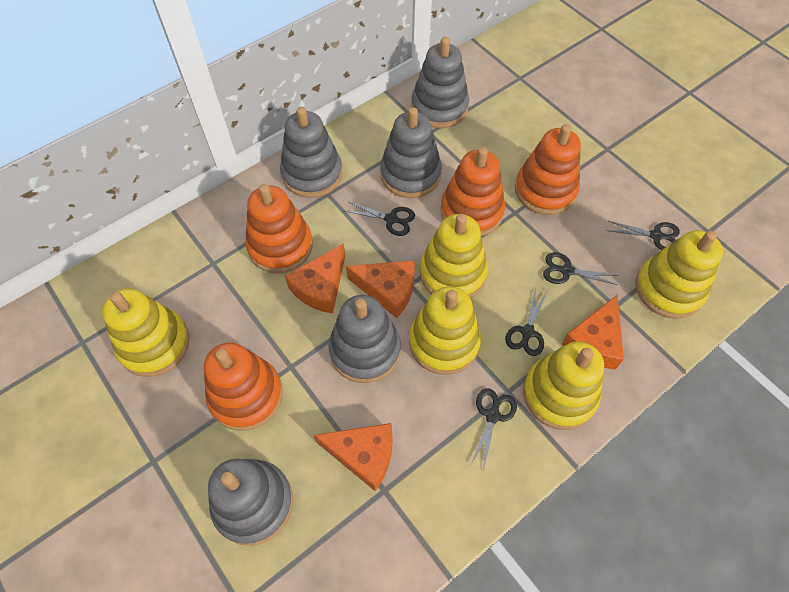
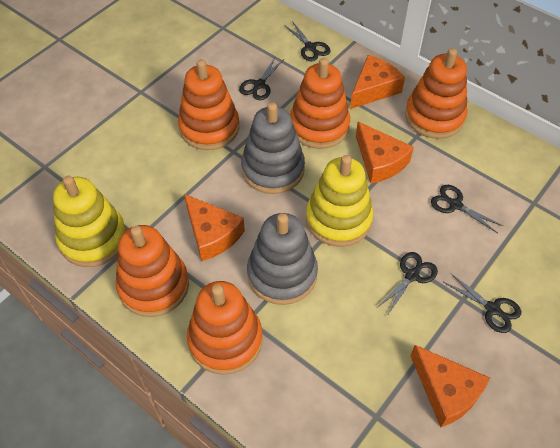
grey stacking toy: [208,459,293,546] [280,107,342,198] [328,295,401,383] [380,107,442,198] [411,37,469,128] = 5 -> [241,102,305,194] [247,213,318,305] = 2
orange stacking toy: [204,343,283,431] [245,184,313,274] [440,147,505,236] [515,124,581,215] = 4 -> [115,225,189,317] [178,59,239,150] [187,281,263,375] [290,58,350,149] [405,48,467,139] = 5
yellow stacking toy: [102,288,190,377] [409,286,481,375] [420,214,488,298] [523,341,604,430] [636,230,723,319] = 5 -> [53,175,126,267] [306,155,373,247] = 2

